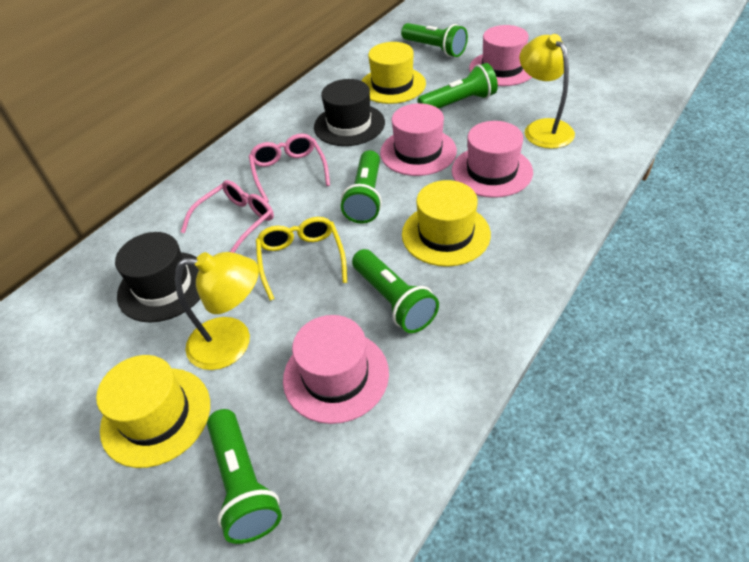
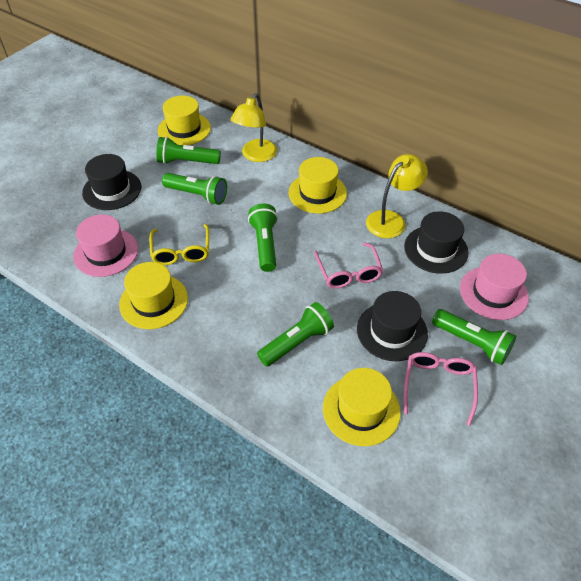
black hat: [115,232,200,323] [314,79,385,146] = 2 -> [82,154,141,210] [357,291,428,361] [404,211,469,274] = 3
pink hat: [283,315,389,424] [380,103,457,176] [452,121,533,198] [469,25,532,86] = 4 -> [73,214,138,277] [460,254,529,320] = 2
yellow hat: [96,355,210,468] [361,42,426,104] [402,180,491,267] = 3 -> [119,262,188,329] [158,96,211,145] [289,157,347,214] [323,368,401,446] = 4

